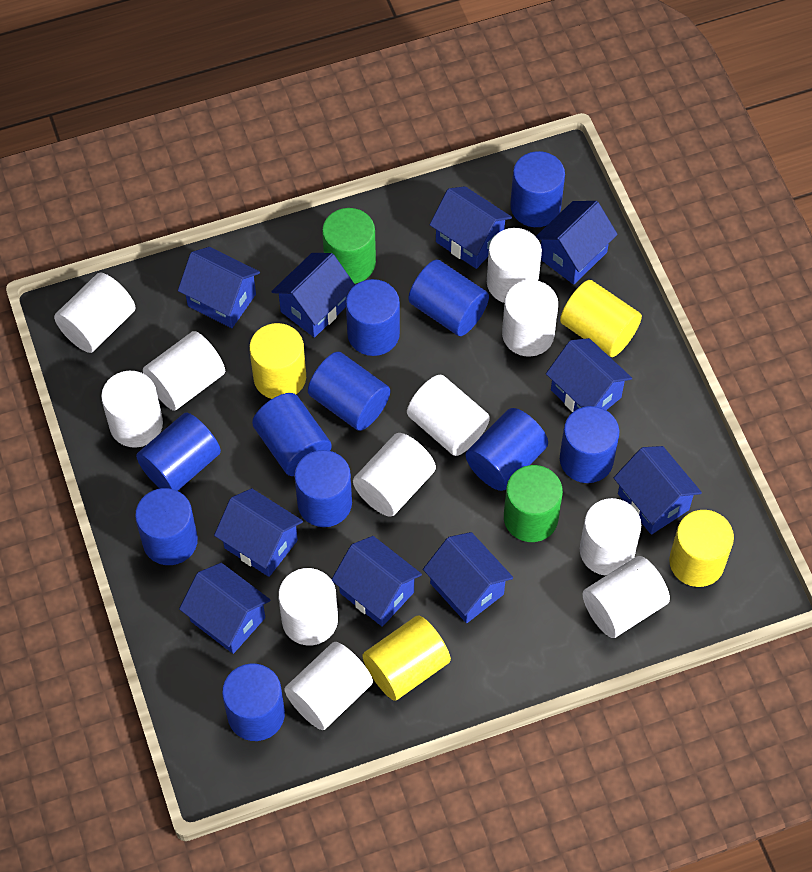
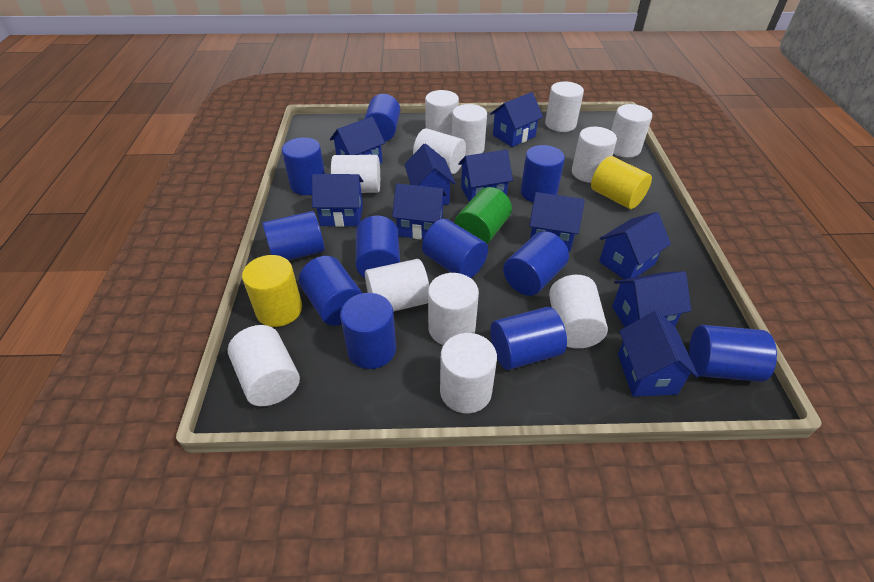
green cylinder: [322,208,376,284] [504,465,563,542] = 2 -> [455,187,512,244] = 1
white cylinder: [54,273,136,353] [101,371,163,448] [143,331,225,411] [278,568,338,645] [284,642,373,730] [353,433,436,517] [407,375,490,456] [487,228,542,303] [502,280,558,357] [580,498,641,575] [583,556,670,638] = 11 -> [228,325,300,406] [331,155,380,193] [365,259,429,312] [413,128,466,174] [425,90,459,136] [428,273,479,345] [440,333,497,414] [452,104,487,156] [545,81,584,132] [549,275,608,349] [572,127,617,183] [611,104,652,158] = 12
yellow cylinder: [249,323,306,399] [362,615,451,701] [560,280,642,357] [669,510,734,587] = 4 -> [242,255,302,327] [591,156,652,209] = 2

